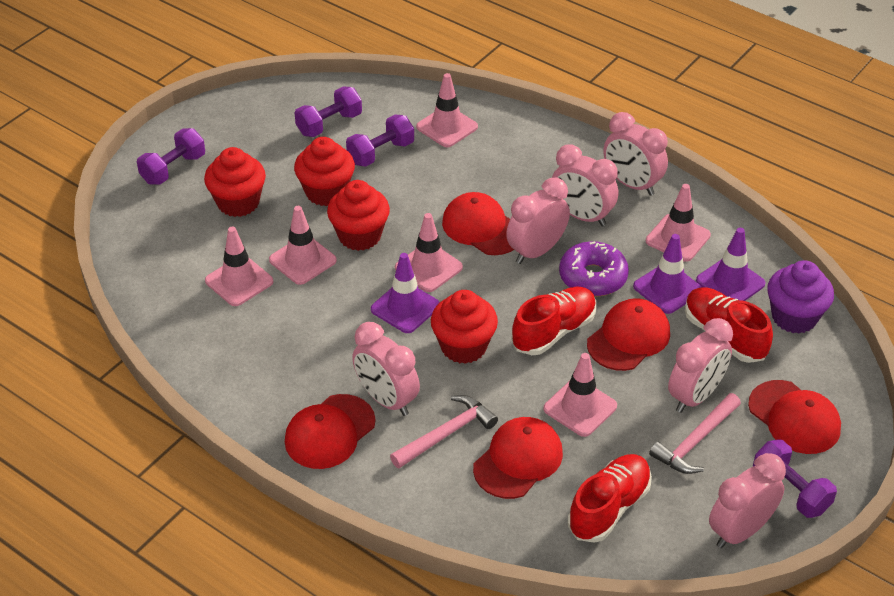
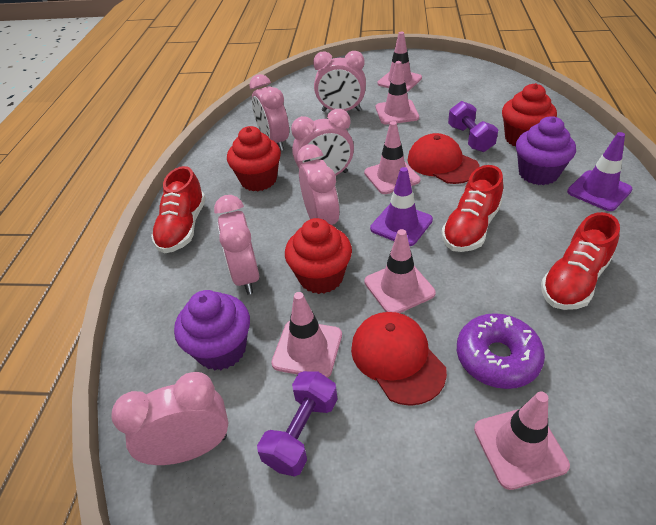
pink hammer: [390,395,498,468] [649,393,741,474] = 2 -> none = 0
purple cupcake: [767,260,834,334] = 1 -> [174,290,250,371] [516,116,576,185] = 2
purple dumbbell: [137,128,205,185] [295,87,362,137] [346,114,414,167] [753,440,837,518] = 4 -> [257,371,337,477] [448,101,498,152] = 2
purple traffic cone: [371,253,440,333] [633,234,701,314] [696,228,765,301] = 3 -> [370,167,433,246] [567,132,632,211] = 2
red cap: [285,394,375,469] [442,192,514,255] [473,417,563,499] [587,298,670,371] [748,380,841,454] = 5 -> [351,312,447,406] [408,133,479,184] = 2
red cupcake: [204,147,266,217] [294,137,355,206] [327,180,390,251] [431,290,498,364] = 4 -> [227,126,281,191] [285,218,352,294] [502,83,557,146] = 3

